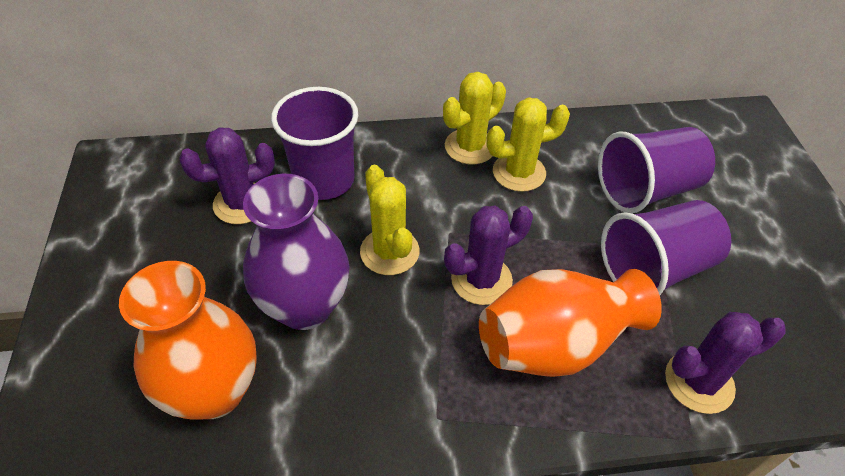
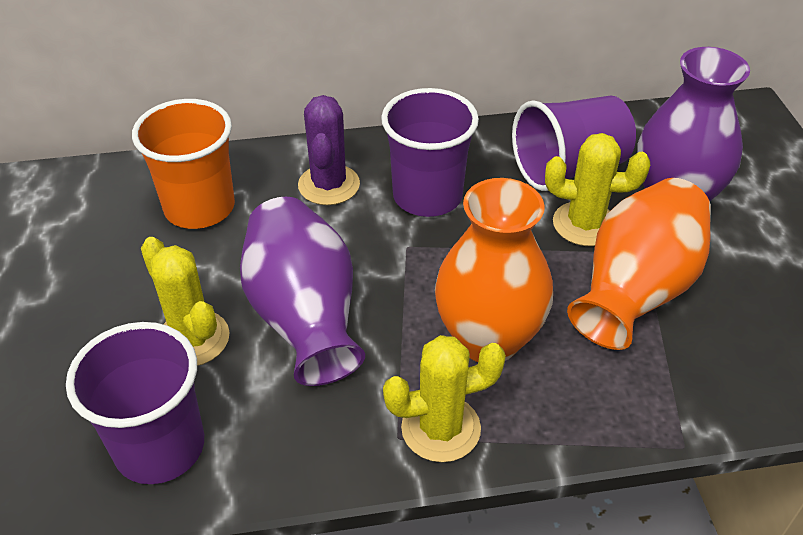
orange cup: none = 0 -> [132,99,235,229] = 1
purple cactus: [179,127,275,224] [444,206,533,305] [665,312,786,414] = 3 -> [298,95,360,205] = 1
purple vase: [243,174,350,330] = 1 -> [240,197,365,386] [637,47,750,201] = 2

